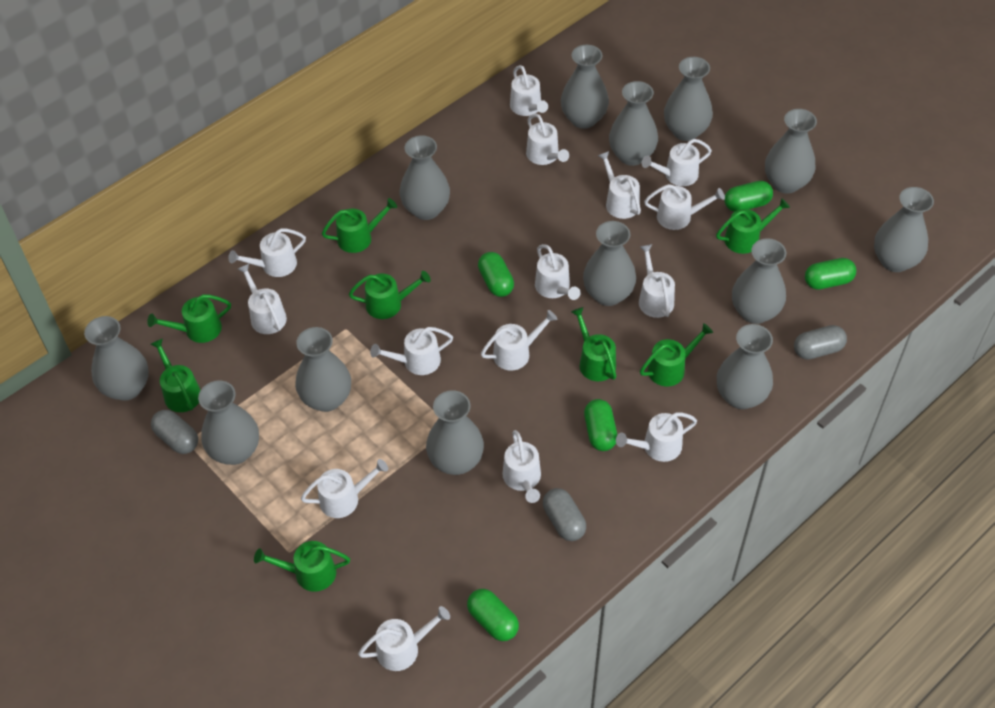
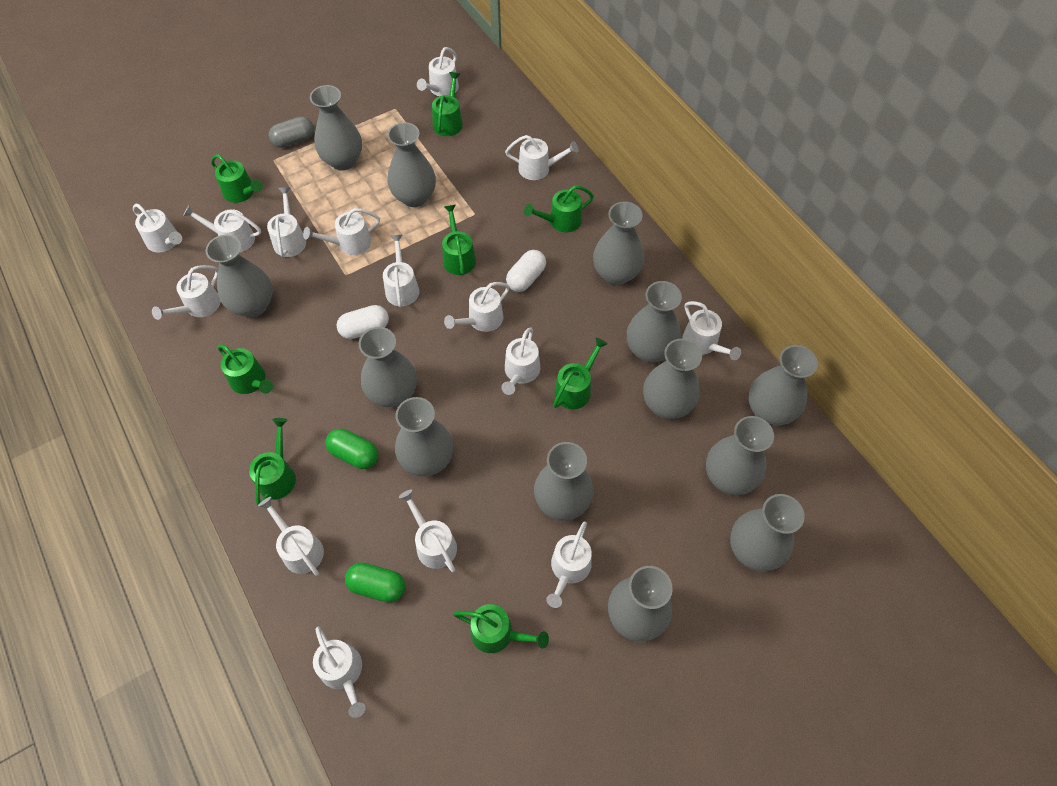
green capsule: [467,589,519,641] [478,252,514,297] [584,399,617,451] [724,181,773,212] [805,258,856,290] = 5 -> [325,429,379,469] [345,562,406,603] = 2
grey capsule: [151,410,198,454] [543,488,586,541] [794,325,847,360] = 3 -> [269,116,314,148] = 1
white capsule: none = 0 -> [337,305,389,339] [506,250,546,292] = 2

